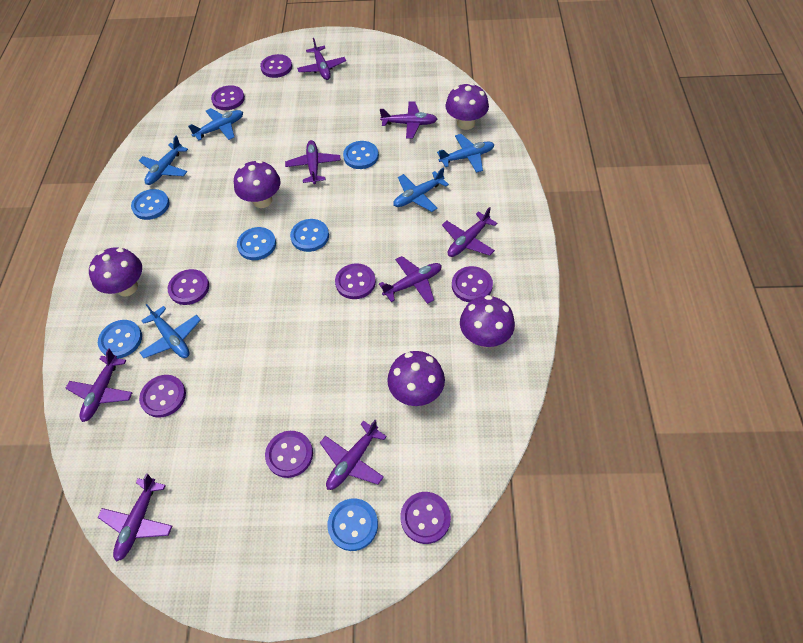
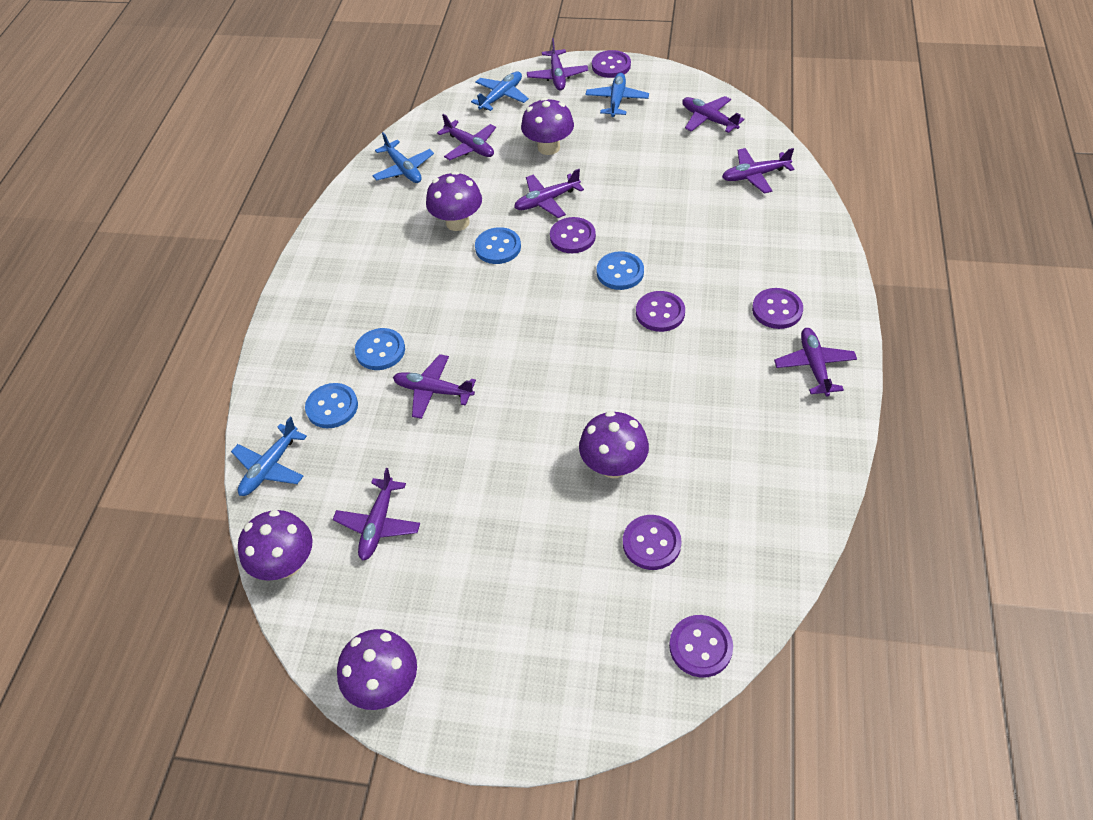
blue button: [98,320,142,358] [131,189,170,220] [237,227,276,260] [290,219,329,252] [327,498,378,551] [343,141,379,169] = 6 -> [305,383,358,428] [355,328,405,370] [475,227,521,264] [597,251,644,290] = 4
blue plane: [138,136,188,185] [139,304,201,358] [188,108,243,141] [393,167,449,212] [437,134,494,173] = 5 -> [231,417,307,496] [372,132,434,183] [471,71,529,111] [585,73,649,117] = 4
purple button: [139,375,186,418] [168,269,209,305] [211,85,245,110] [260,54,292,78] [265,431,313,478] [335,263,376,299] [400,492,451,544] [452,266,493,302] = 8 -> [550,217,596,253] [592,50,631,78] [623,515,682,570] [636,291,685,332] [669,615,733,678] [752,288,803,329] = 6

